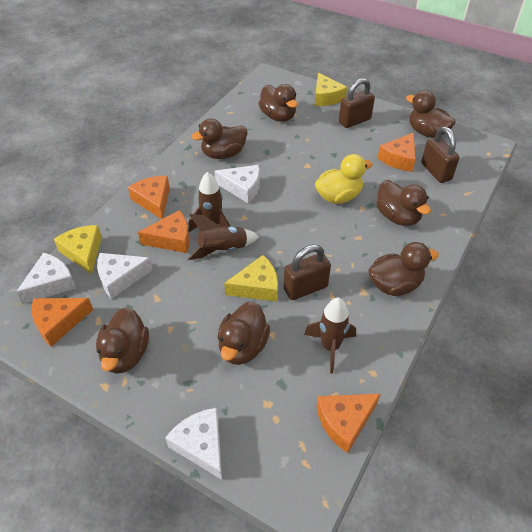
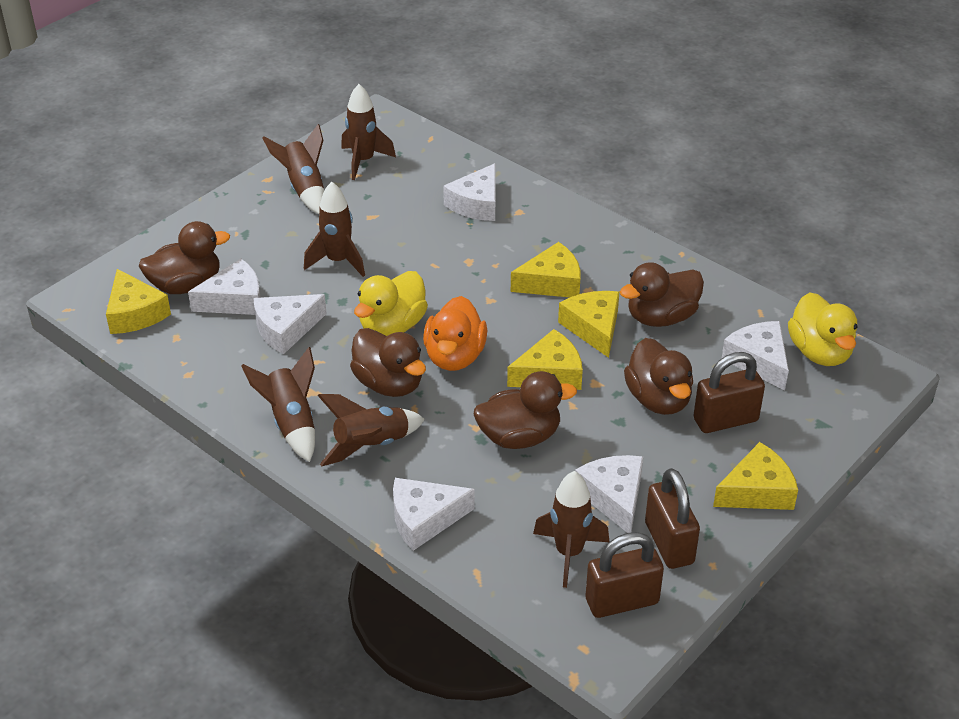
brown duck: [96,307,149,374] [191,118,247,159] [217,301,270,365] [259,84,298,122] [368,242,439,296] [376,180,431,226] [406,90,456,138] = 7 -> [139,221,230,294] [350,328,426,397] [474,371,577,449] [620,262,704,327] [624,338,693,415] = 5
brown rocket: [187,214,259,260] [189,172,231,232] [304,298,356,374] = 3 -> [242,347,315,462] [262,124,324,214] [304,182,365,277] [317,394,425,467] [341,84,396,180] [533,471,609,588] = 6
orange cheese: [32,298,93,347] [128,176,170,219] [138,210,190,253] [317,394,380,453] [378,132,416,172] = 5 -> none = 0
orange duck: none = 0 -> [423,296,487,371] = 1
white cheese: [16,252,76,304] [97,253,153,299] [165,408,222,480] [215,165,260,203] = 4 -> [188,259,261,315] [253,294,327,354] [393,478,475,551] [443,163,496,221] [575,455,643,533] [721,321,789,391] = 6
yellow cheese: [54,225,102,274] [224,255,278,302] [315,73,347,106] = 3 -> [106,269,171,334] [507,329,583,390] [511,242,581,297] [558,291,619,358] [713,442,798,510] = 5
yellow duck: [315,154,373,204] = 1 -> [354,271,428,336] [788,292,858,366] = 2

